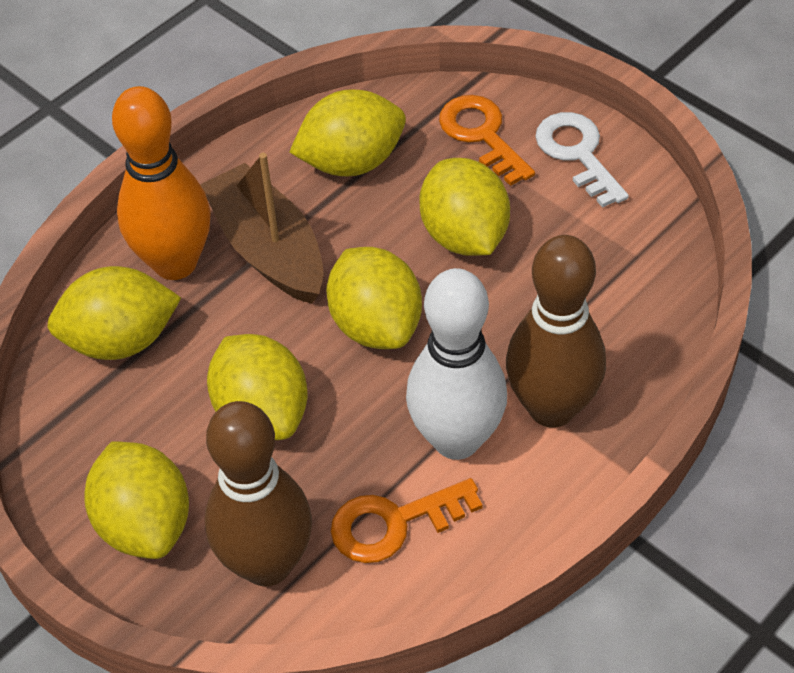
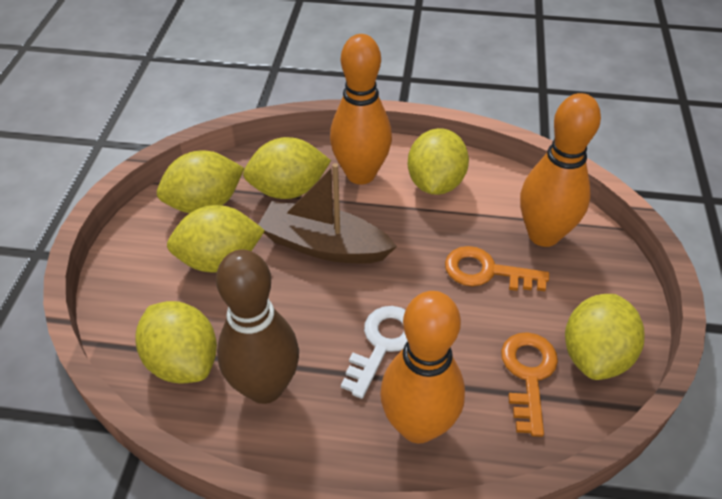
brown bowling pin: [205,401,312,586] [506,235,606,428] = 2 -> [216,249,299,404] = 1
orange bowling pin: [112,86,211,280] = 1 -> [330,34,392,184] [380,291,465,444] [520,93,601,247] = 3
white bowling pin: [406,268,507,460] = 1 -> none = 0

